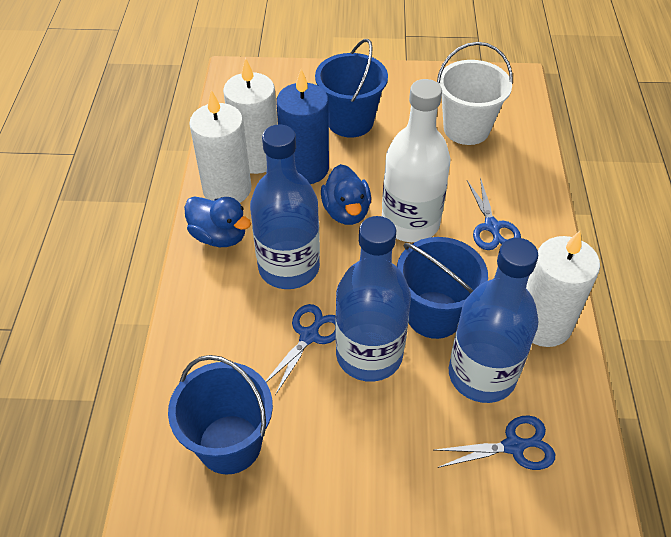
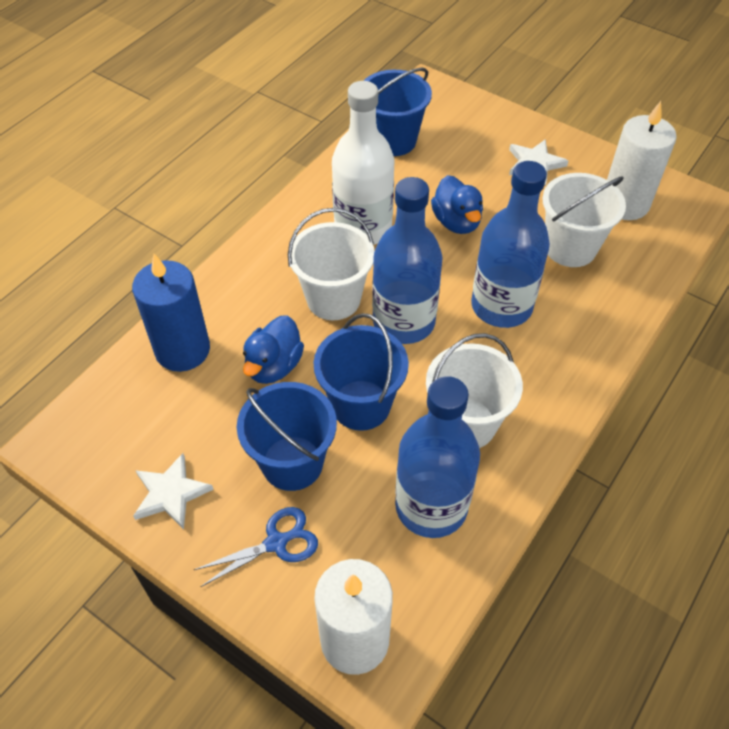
blue scissors: [266,304,336,395] [434,415,555,470] [467,177,521,250] = 3 -> [194,507,318,587] = 1
white bucket: [437,42,513,145] = 1 -> [288,208,374,320] [426,333,523,448] [542,173,626,267] = 3
white candle: [189,90,251,203] [223,58,278,174] [526,231,600,347] = 3 -> [314,559,393,675] [607,101,677,220] = 2
white star: none = 0 -> [133,453,214,529] [509,139,568,186] = 2

